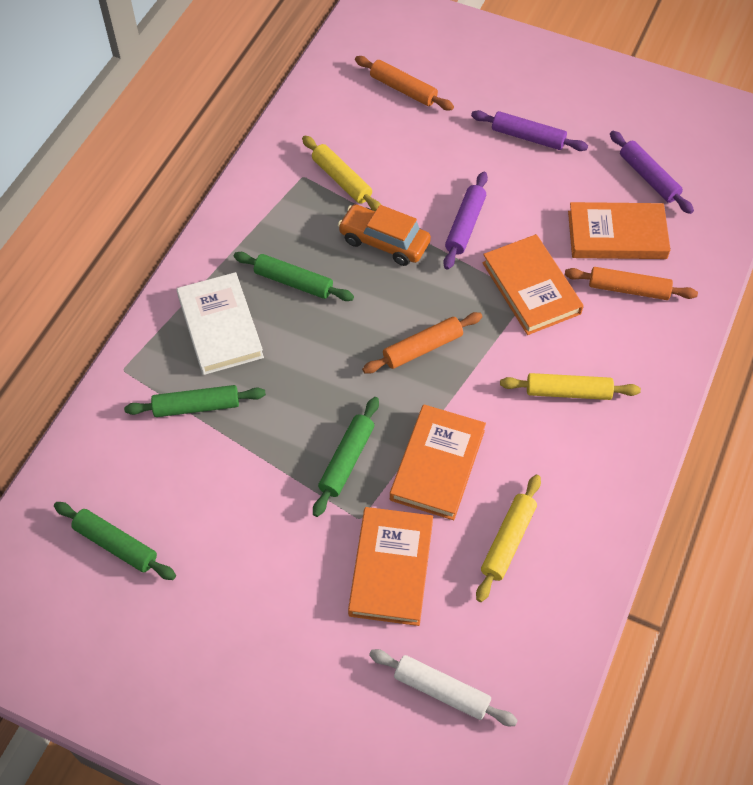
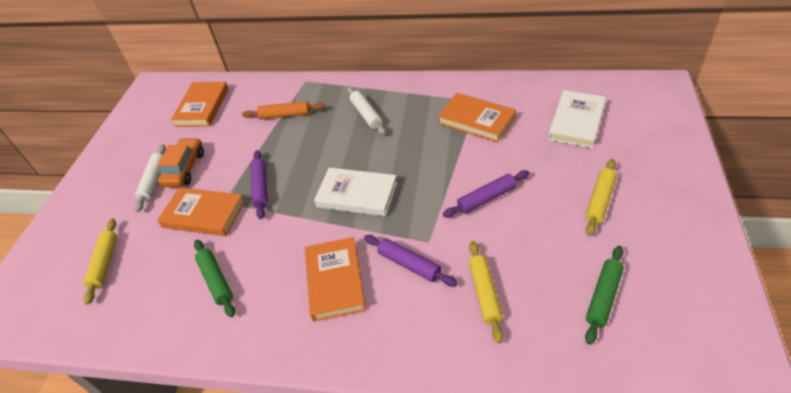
green rolling pin: [54,502,176,580] [124,385,266,417] [234,252,354,301] [313,397,379,517] = 4 -> [194,240,235,317] [585,246,624,345] = 2
orange rolling pin: [355,56,454,110] [362,312,482,374] [565,267,698,300] = 3 -> [242,101,325,119] = 1
white book: [177,272,264,375] = 1 -> [314,168,397,216] [548,90,606,148] = 2
white rolling pin: [369,649,518,726] = 1 -> [134,144,166,212] [347,86,386,135] = 2

